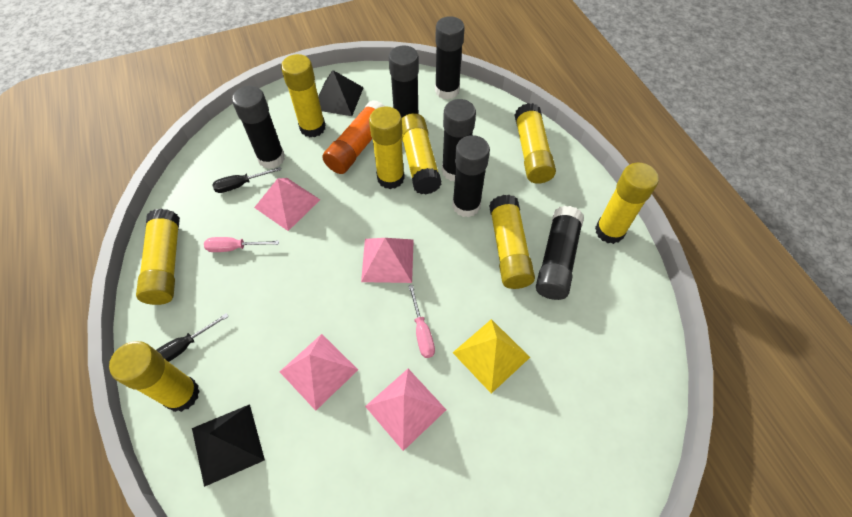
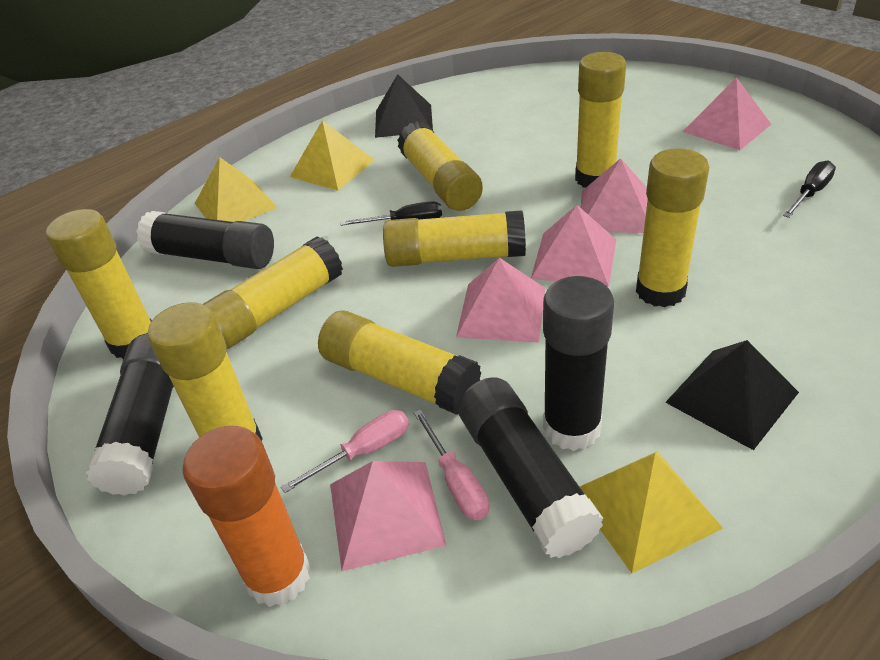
black glue stick: [232,86,285,169] [389,46,419,118] [435,16,465,99] [442,99,476,181] [452,135,490,218] [536,206,584,300] = 6 -> [86,333,174,496] [136,211,274,269] [458,377,603,558] [543,276,614,451] = 4
pink pyramid: [254,178,320,231] [280,334,358,411] [361,238,414,283] [365,369,446,451] = 4 -> [330,461,447,571] [456,258,545,343] [531,205,616,287] [581,158,648,233] [683,77,771,150] = 5
yellow pyramid: [453,319,530,394] = 1 -> [195,157,278,222] [290,120,375,191] [580,451,723,574] = 3

